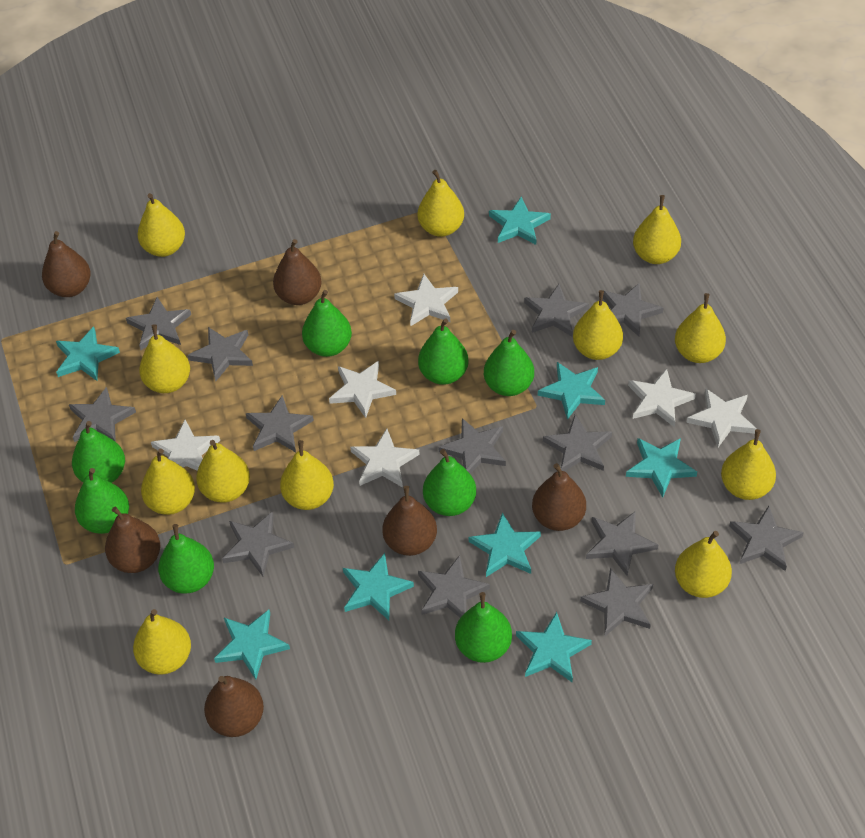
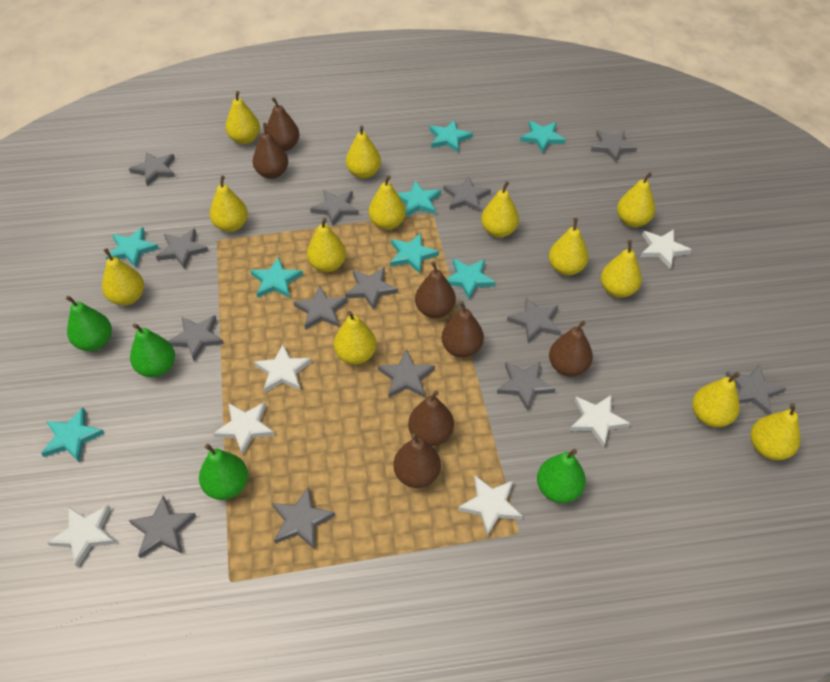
brown pear: [42,231,90,297] [105,506,160,573] [204,676,264,737] [273,239,322,305] [382,486,437,556] [532,463,586,531] = 6 -> [253,123,288,179] [266,97,300,151] [394,433,441,488] [408,391,454,446] [415,261,456,318] [441,301,484,358] [549,321,593,376] = 7
green pear: [72,421,125,483] [75,468,129,534] [158,524,214,594] [302,290,352,357] [418,318,469,385] [423,449,476,516] [455,592,512,663] [484,330,534,396] = 8 -> [66,296,112,351] [130,323,175,377] [199,444,248,500] [537,449,586,503] = 4
grey star: [69,387,136,442] [126,297,191,350] [187,327,253,381] [222,511,294,577] [246,395,314,452] [418,555,490,618] [438,418,506,474] [524,284,589,337] [543,415,612,471] [580,568,653,637] [586,511,658,576] [603,282,663,337] [729,506,804,571] = 13 -> [129,152,175,186] [129,495,196,558] [156,228,209,269] [168,315,224,361] [272,487,335,549] [293,285,348,330] [310,190,359,226] [345,267,398,310] [378,349,435,398] [443,176,491,212] [497,361,555,411] [507,297,561,343] [591,130,637,163] [725,364,786,415] = 14
yellow pear: [133,609,191,675] [138,193,185,257] [139,324,190,393] [141,449,195,515] [196,440,250,503] [280,440,334,510] [418,170,464,237] [573,290,623,360] [633,195,681,264] [675,293,726,363] [675,531,732,598] [721,429,776,500] = 12 -> [102,248,144,305] [210,175,248,232] [226,91,260,144] [307,218,346,272] [334,311,376,365] [346,125,381,178] [369,175,406,230] [481,181,519,237] [549,218,588,275] [601,240,642,298] [617,172,655,227] [692,372,740,427] [751,403,801,460] = 13

